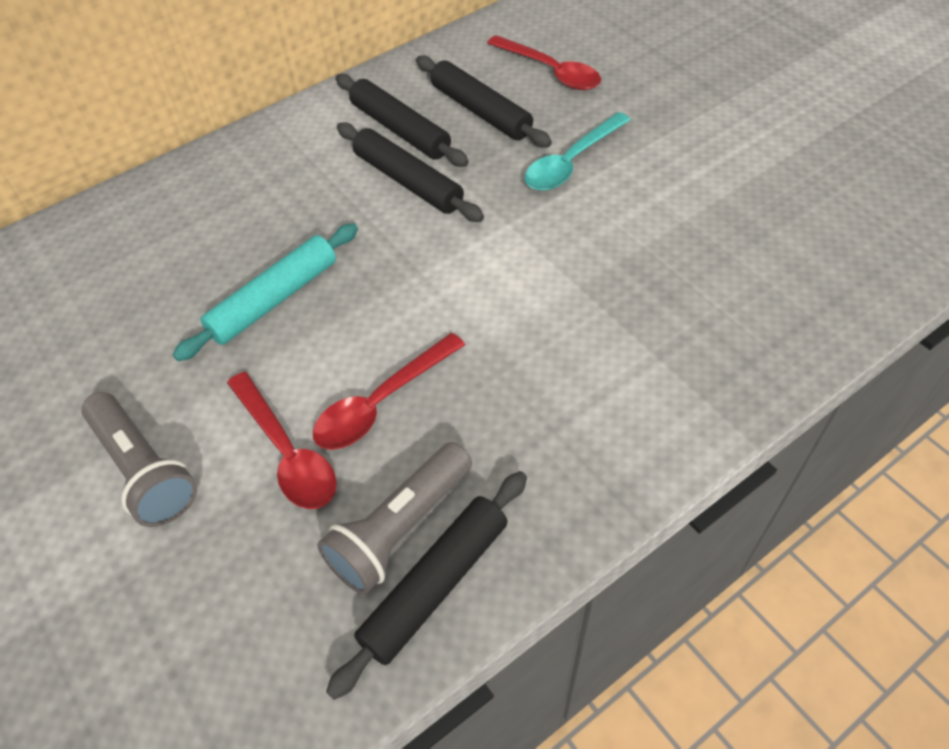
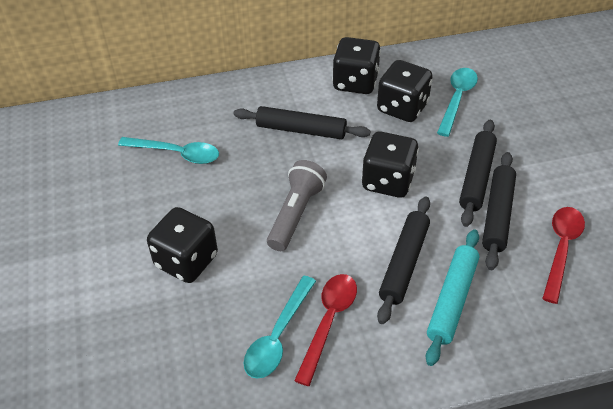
black dice: none = 0 -> [147,207,218,283] [332,37,381,94] [361,132,419,198] [377,60,432,122] = 4
grey flashlight: [81,392,197,527] [317,442,472,595] = 2 -> [267,160,327,251] = 1
red spoon: [227,372,337,509] [313,333,465,450] [487,35,601,90] = 3 -> [294,274,357,386] [542,207,585,304] = 2
turquoise spoon: [525,112,630,191] = 1 -> [118,137,219,164] [243,276,316,379] [437,68,478,137] = 3

